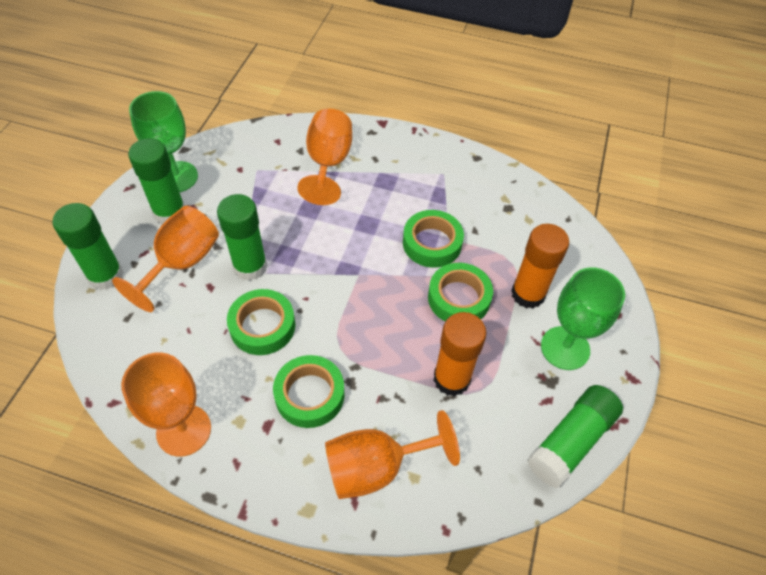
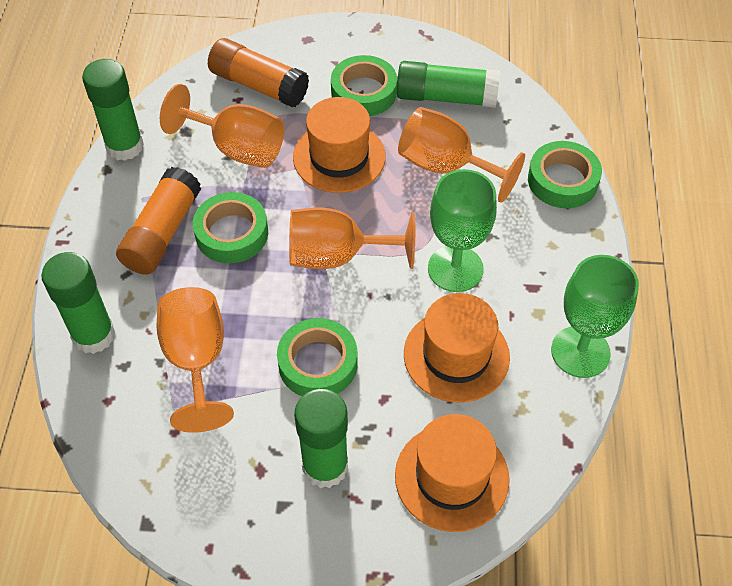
orange hat: none = 0 -> [293,97,386,193] [395,414,510,532] [404,293,510,402] = 3

